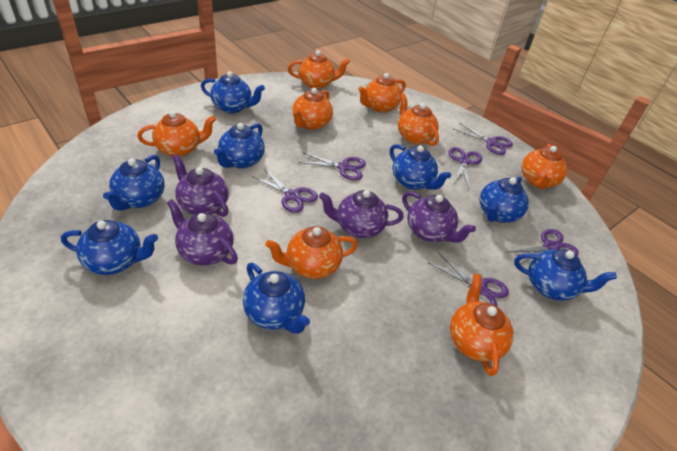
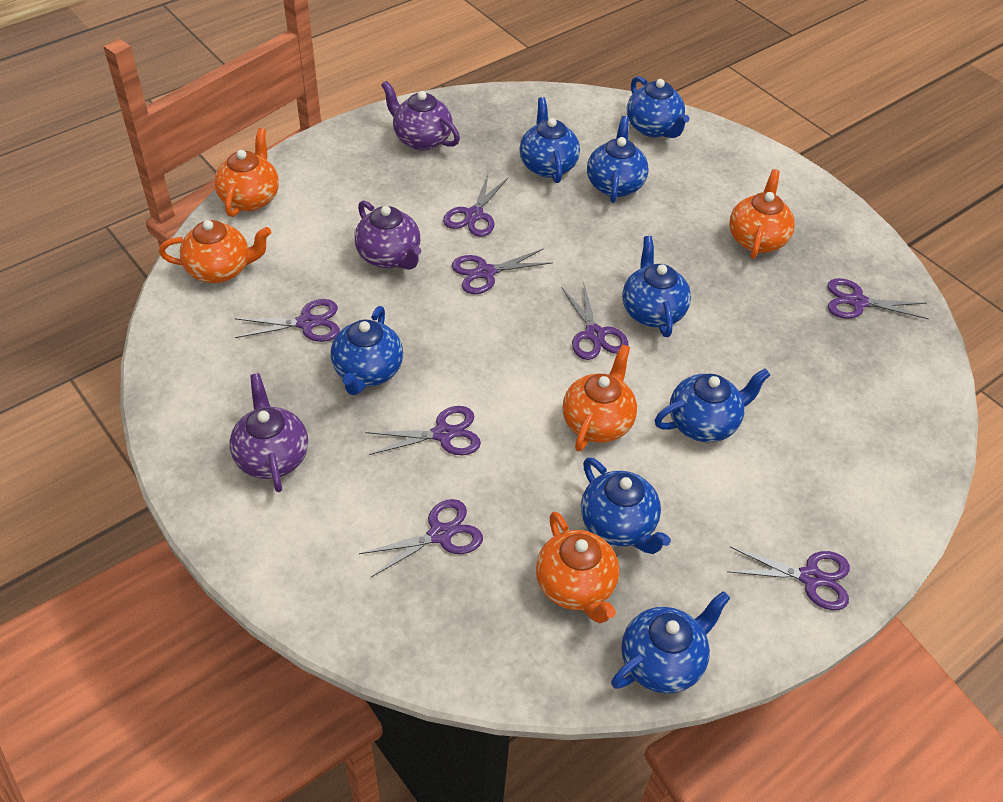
orange teapot: [137,111,216,157] [265,226,358,279] [288,50,350,89] [292,88,333,130] [358,73,406,113] [398,93,439,146] [450,274,514,376] [521,144,567,189] = 8 -> [159,220,271,283] [214,128,279,217] [536,511,619,623] [563,344,637,452] [729,169,795,259] = 5
purple scissors: [252,169,318,213] [298,152,366,180] [429,252,509,306] [448,147,482,188] [454,122,513,155] [508,229,579,264] = 6 -> [234,299,340,342] [359,499,483,577] [365,406,481,455] [443,175,508,237] [452,248,553,294] [561,282,628,360] [727,547,850,610] [828,278,929,319] = 8
purple teapot: [167,199,238,266] [172,154,229,217] [319,190,404,238] [402,191,476,243] = 4 -> [230,373,308,492] [354,200,421,270] [381,81,460,151] = 3

